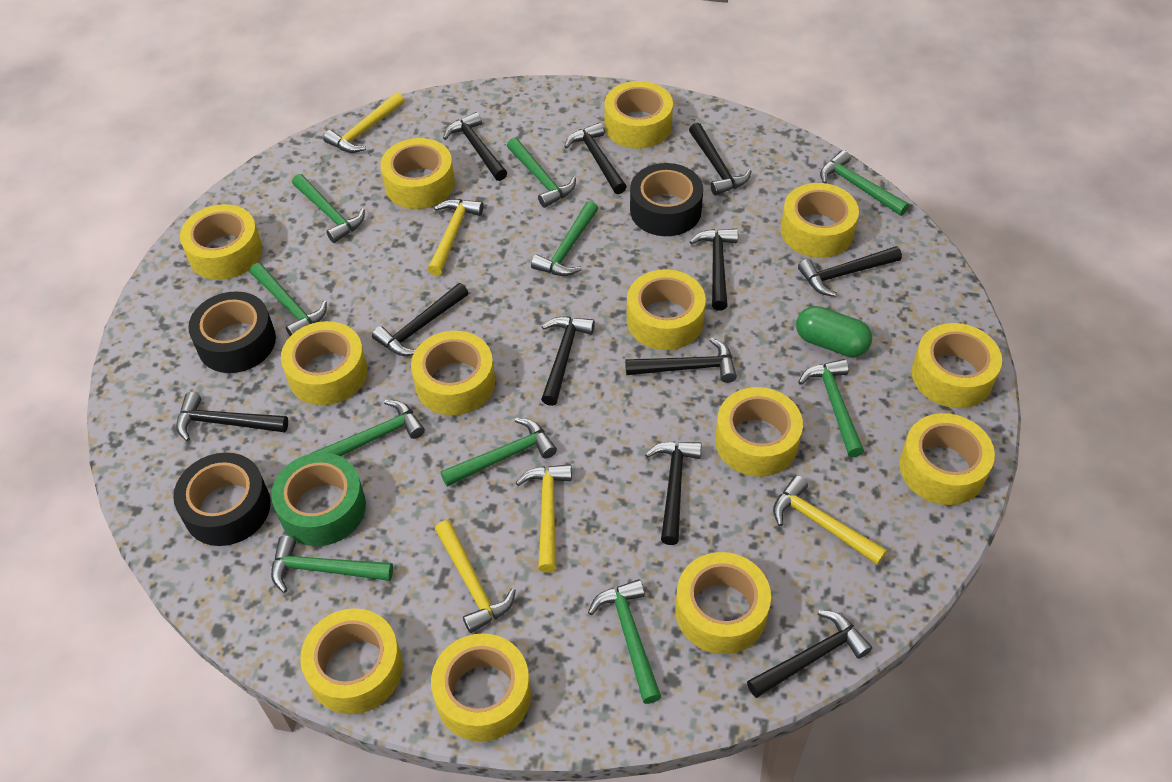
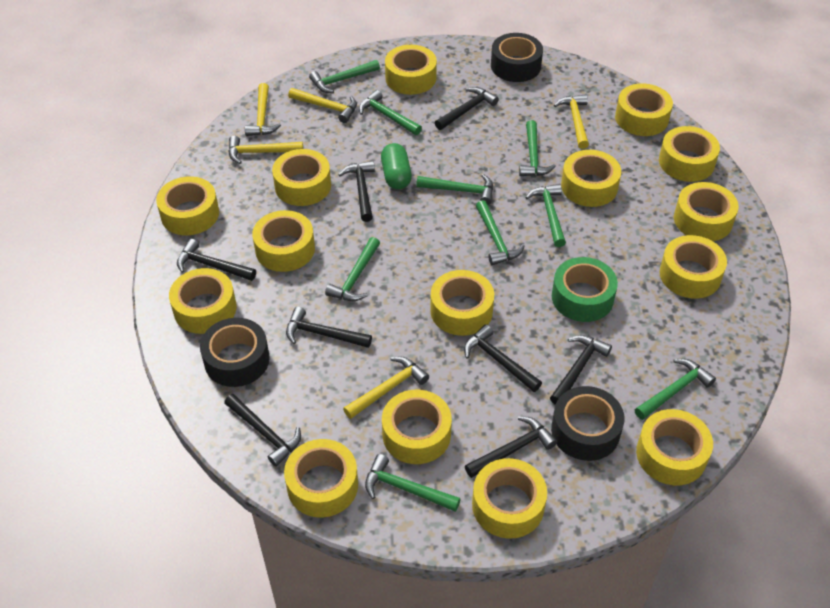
black hammer: [176,392,288,441] [372,283,468,356] [443,112,507,181] [541,317,595,406] [564,123,627,194] [625,338,737,383] [645,441,702,545] [689,123,752,195] [690,229,738,311] [747,610,872,698] [798,246,902,297] = 11 -> [177,239,256,281] [224,394,301,467] [286,307,372,348] [339,161,375,222] [435,87,499,130] [464,324,542,392] [465,416,557,478] [550,335,612,405] = 8
green hammer: [250,263,327,336] [271,536,393,593] [292,174,365,243] [310,400,425,456] [440,418,557,487] [507,138,576,208] [531,201,598,276] [588,579,661,704] [798,359,864,457] [820,150,909,216] = 10 -> [309,60,380,93] [325,237,380,301] [359,90,422,135] [365,454,461,512] [416,174,493,205] [476,200,525,265] [519,120,556,176] [525,184,566,247] [635,359,716,420] = 9
yellow tape: [180,204,263,280] [281,321,367,405] [300,608,403,714] [380,138,455,209] [411,331,495,415] [431,633,531,742] [604,81,673,149] [627,269,706,350] [675,552,771,654] [715,387,803,477] [781,183,859,258] [899,413,995,505] [912,323,1002,408] = 13 -> [156,176,219,235] [169,268,237,334] [252,210,315,272] [272,149,331,206] [284,439,358,518] [382,390,452,464] [385,45,437,95] [430,270,494,336] [472,458,547,539] [561,150,621,207] [615,84,673,136] [636,409,713,485] [659,126,720,182] [660,235,727,299] [674,182,739,241] = 15

